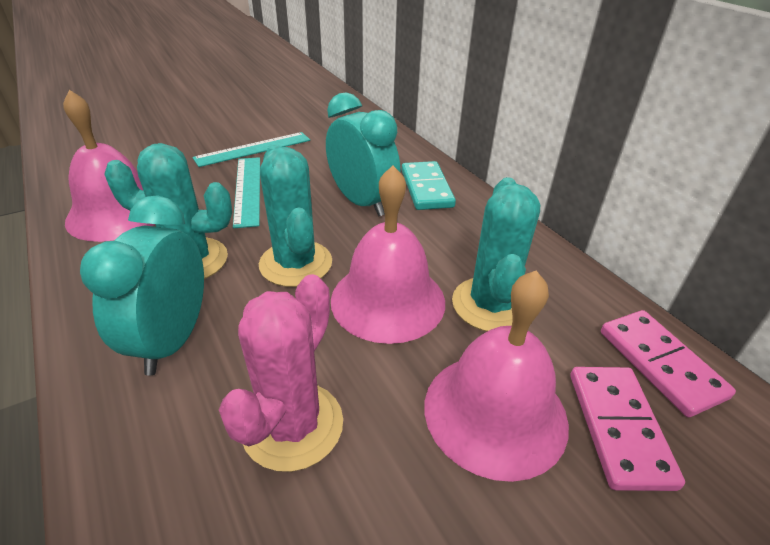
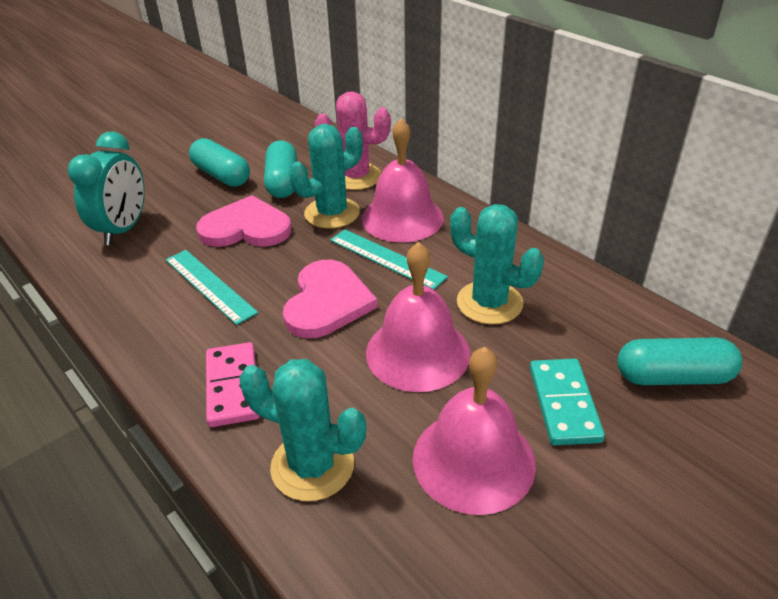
pink domino: [571,367,685,491] [601,310,736,417] = 2 -> [206,342,260,427] = 1
pink heart: none = 0 -> [196,195,292,247] [283,260,378,338] = 2
turquoise capsule: none = 0 -> [189,138,250,187] [264,140,297,198] [617,337,742,385] = 3
turquoise clock: [80,195,204,376] [326,92,400,216] = 2 -> [68,132,145,245] = 1

